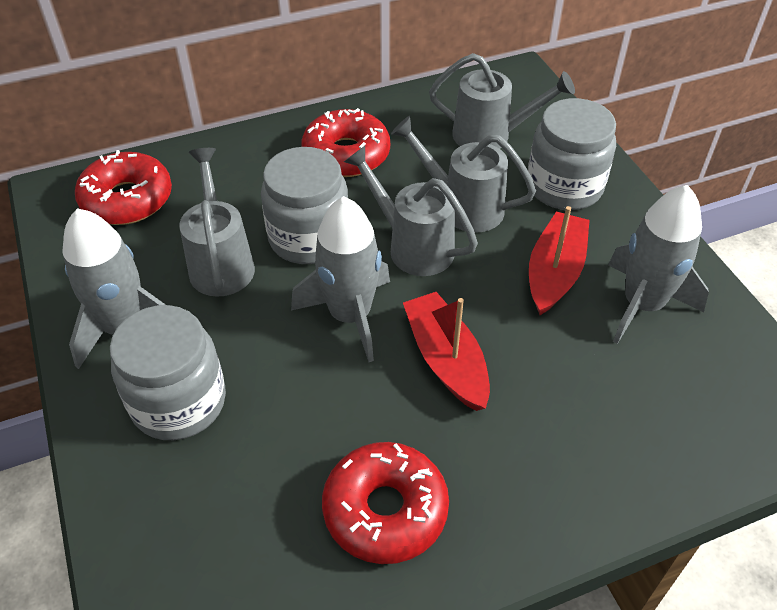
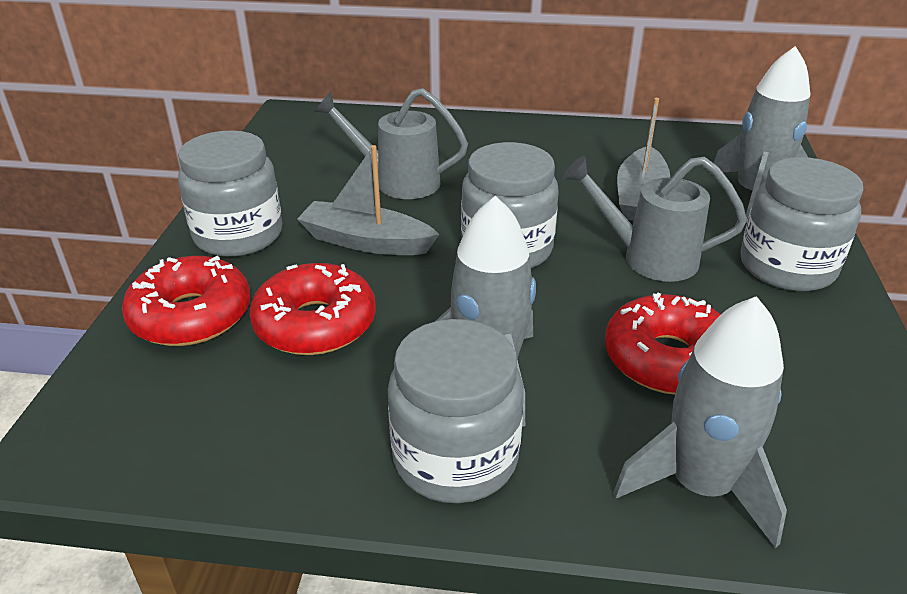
grey boat: none = 0 -> [297,145,440,255] [617,98,670,221] = 2
grey jar: [110,305,226,440] [261,147,348,264] [528,98,616,210] = 3 -> [178,130,283,257] [388,319,523,503] [461,142,559,268] [740,157,863,291] = 4
grey watering can: [179,148,255,297] [344,146,478,276] [391,116,536,233] [429,53,575,149] = 4 -> [314,88,468,199] [563,156,747,282] = 2
red boat: [403,292,490,411] [529,206,590,315] = 2 -> none = 0

